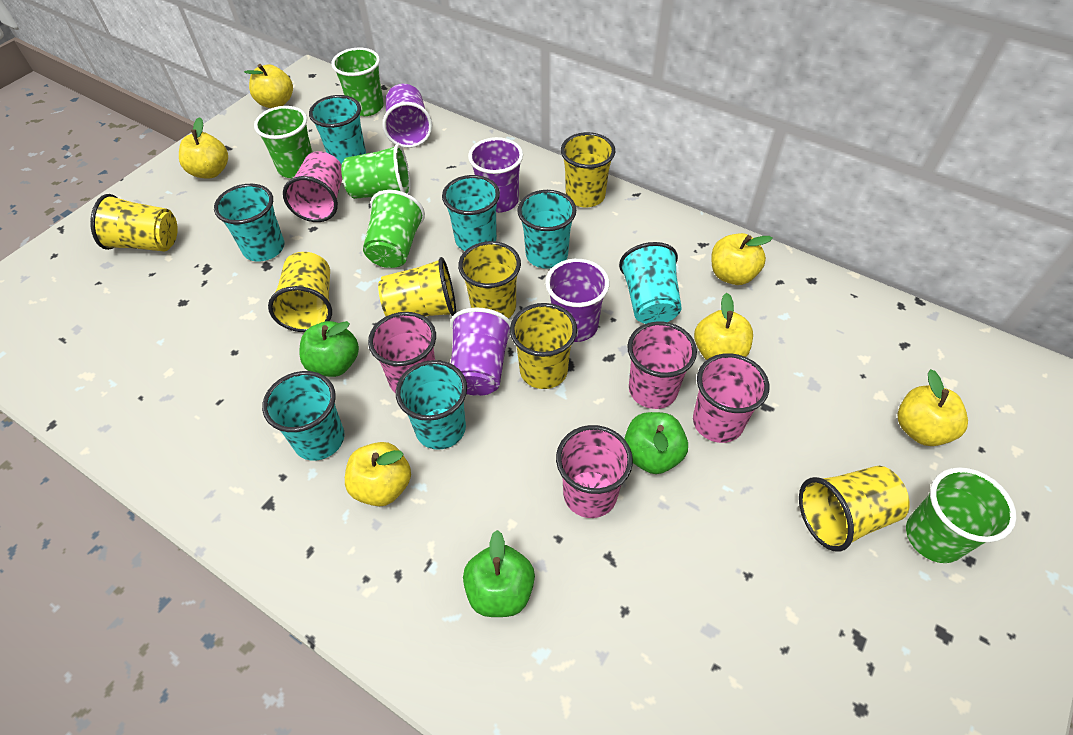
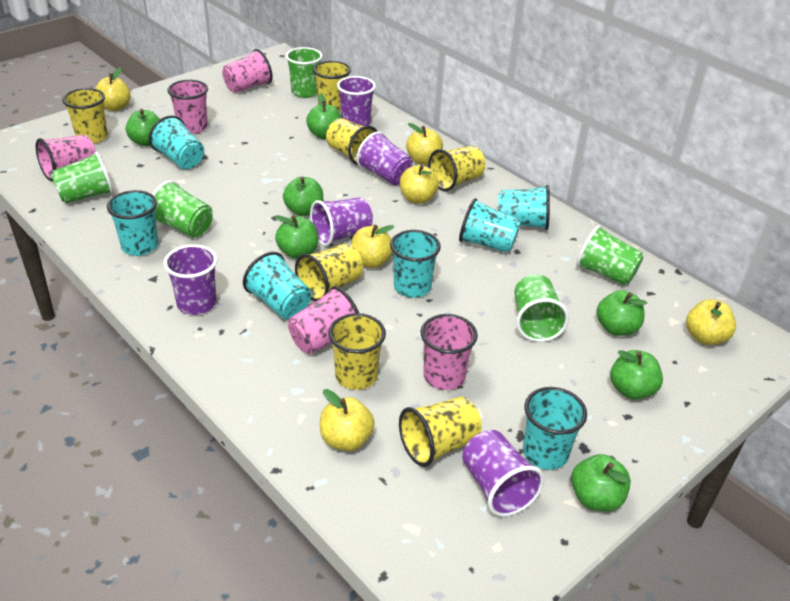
green apple: [299,321,359,377] [463,530,535,617] [624,412,688,474] = 3 -> [126,109,159,146] [274,215,318,259] [283,176,323,216] [306,93,342,139] [571,454,631,511] [597,290,647,336] [610,350,663,400] = 7
purple cup: [383,84,432,148] [450,308,511,396] [468,137,523,213] [545,259,609,342] = 4 -> [163,244,217,315] [310,197,373,246] [337,76,376,126] [356,131,413,185] [462,430,545,517] = 5

